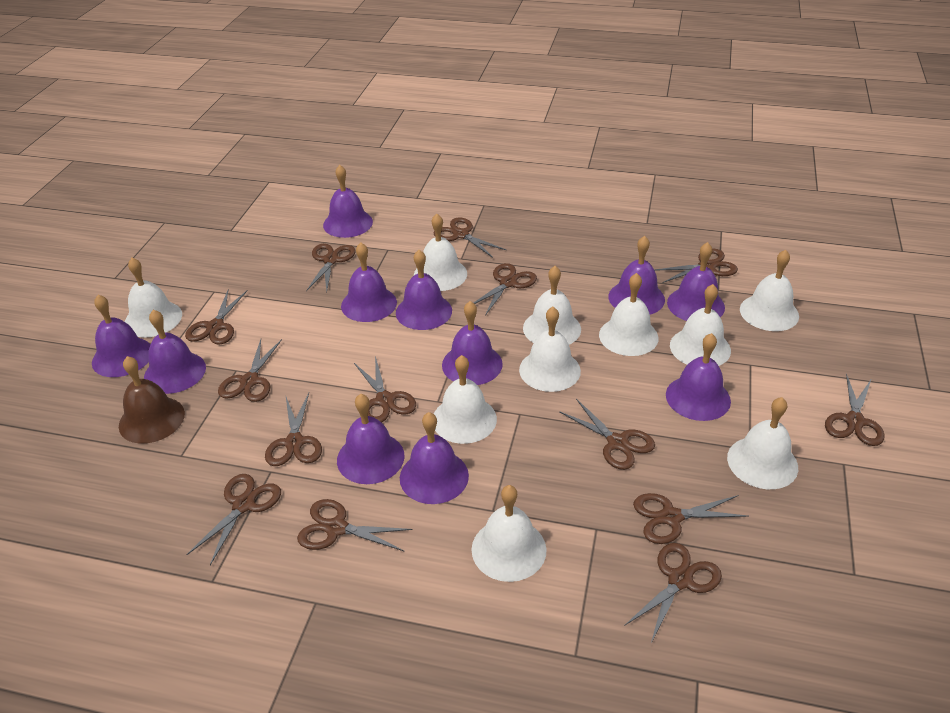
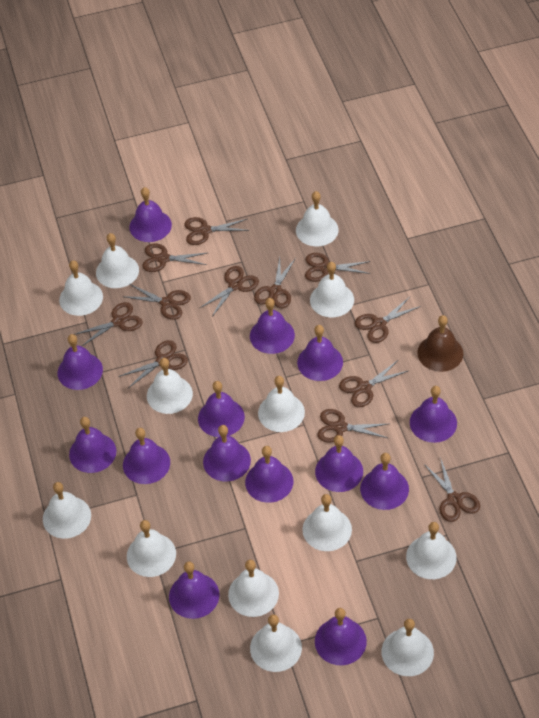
brown scissors: [185,290,248,345] [186,474,281,565] [218,339,282,402] [265,393,322,466] [297,499,412,551] [306,244,356,292] [354,356,416,423] [434,217,506,258] [474,263,537,316] [559,399,655,470] [624,543,722,643] [633,493,749,544] [654,249,738,283] [825,373,884,446] = 14 -> [74,302,143,346] [119,340,188,388] [123,284,191,320] [142,244,207,272] [184,217,250,245] [200,266,259,316] [254,258,296,308] [305,253,371,282] [317,409,388,443] [339,360,408,407] [355,297,421,343] [424,457,480,522] = 12
purple bell: [92,295,151,377] [144,310,206,394] [323,165,373,238] [337,394,405,484] [341,243,397,322] [396,250,452,330] [400,412,469,504] [442,301,503,385] [608,236,665,314] [666,333,731,421] [667,242,725,321] = 11 -> [58,334,103,390] [69,417,116,473] [123,428,170,484] [129,187,172,242] [169,561,219,619] [198,381,245,437] [203,425,251,481] [245,446,293,503] [250,298,295,354] [297,325,343,381] [315,435,363,492] [315,608,367,665] [360,453,409,510] [410,386,457,443] = 14
white bell: [125,258,182,338] [414,214,467,291] [434,355,497,444] [472,485,547,582] [519,307,581,392] [523,266,581,345] [599,273,658,356] [670,284,731,366] [727,397,798,489] [740,250,799,331] = 10 -> [43,482,91,539] [59,260,103,316] [96,233,139,288] [127,520,176,577] [147,358,193,414] [228,560,279,617] [250,614,302,672] [258,376,305,432] [296,191,339,246] [302,494,352,551] [310,262,354,318] [381,619,434,676] [406,522,457,579] = 13

